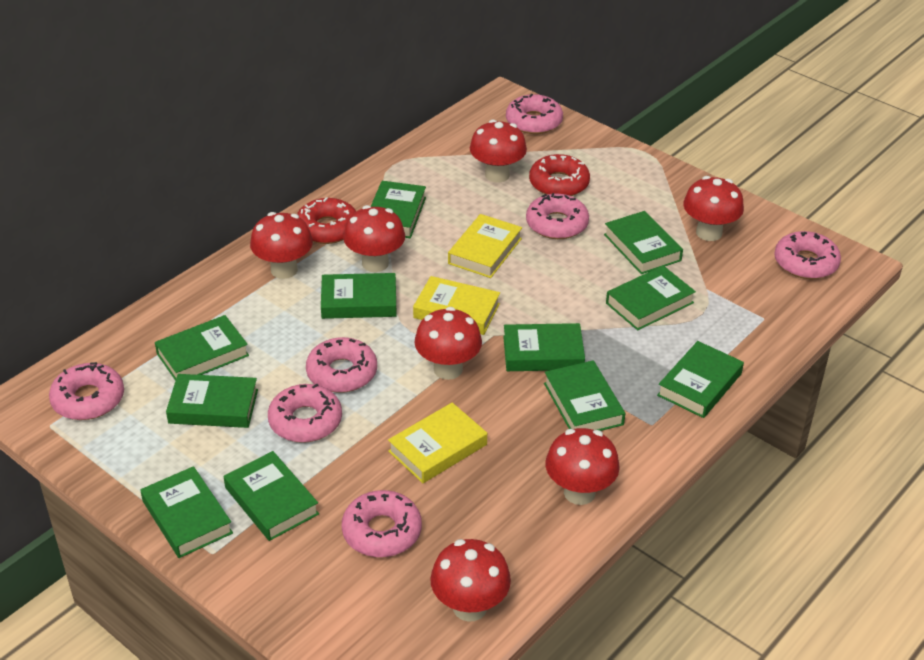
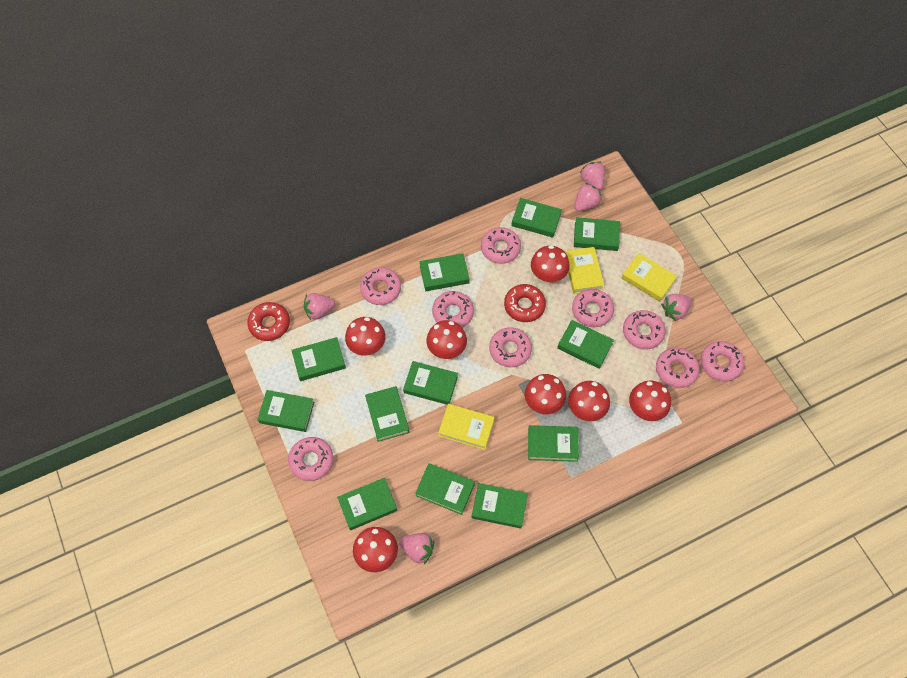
green book: [140,466,233,558] [155,315,249,381] [166,374,258,428] [224,451,319,541] [321,273,397,319] [371,181,426,238] [503,323,585,371] [544,360,625,431] [604,211,683,274] [606,266,696,331] [657,341,744,418] = 11 -> [257,390,314,432] [292,337,346,381] [337,478,398,530] [365,386,410,442] [403,361,458,405] [415,463,475,515] [419,253,470,291] [472,483,528,529] [511,198,562,238] [528,425,579,462] [557,320,614,369] [574,217,620,251] = 12
pink donut: [49,362,124,420] [268,384,342,443] [306,337,377,393] [342,490,422,557] [506,94,563,134] [526,193,589,239] [774,231,841,279] = 7 -> [288,437,333,481] [360,267,401,305] [432,291,474,328] [481,227,521,264] [489,327,532,367] [572,289,614,327] [623,310,666,350] [656,348,700,388] [701,341,744,382] = 9
pink strawberry: none = 0 -> [304,293,335,320] [399,533,434,564] [575,183,602,211] [580,162,605,191] [661,294,692,321] = 5

